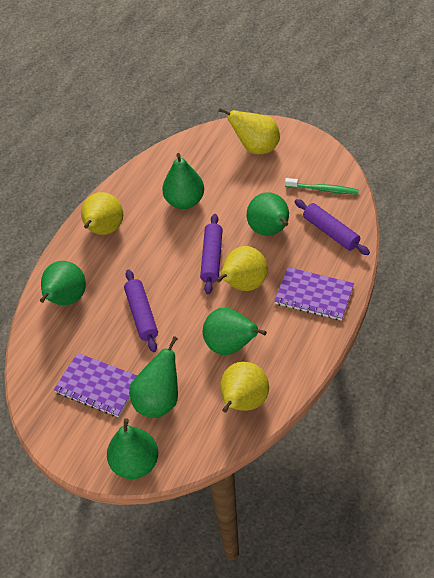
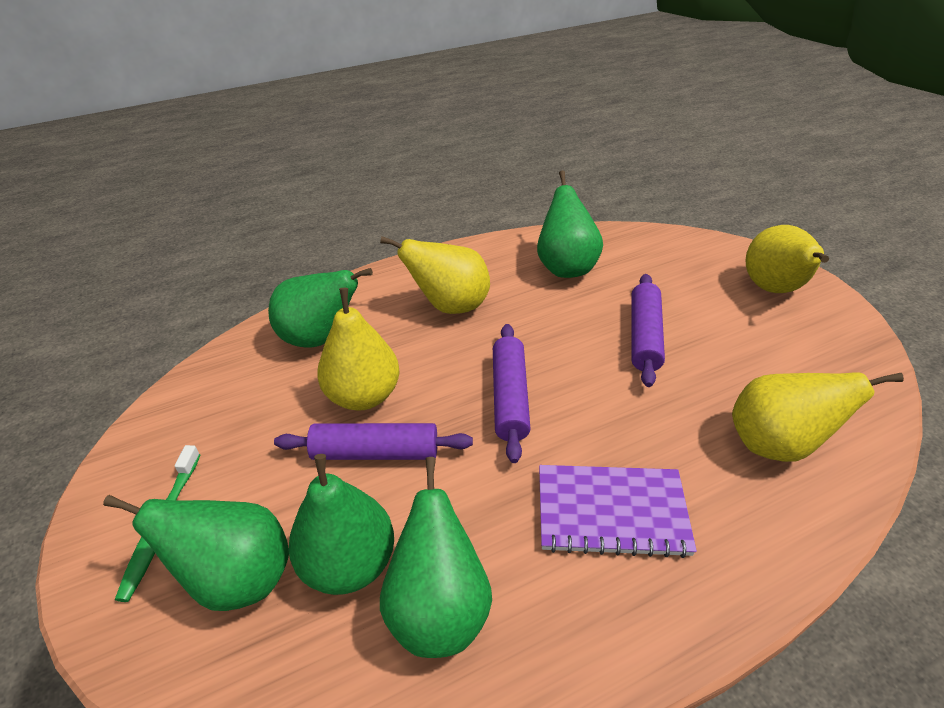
green pear: [40,261,86,305] [107,418,158,479] [129,336,178,418] [162,153,204,209] [203,308,267,355] [247,192,289,236] = 6 -> [103,495,289,611] [268,268,373,348] [289,454,394,595] [380,457,492,658] [537,170,603,278] = 5
purple notebook: [54,353,137,417] [274,267,354,321] = 2 -> [539,465,697,558] = 1

